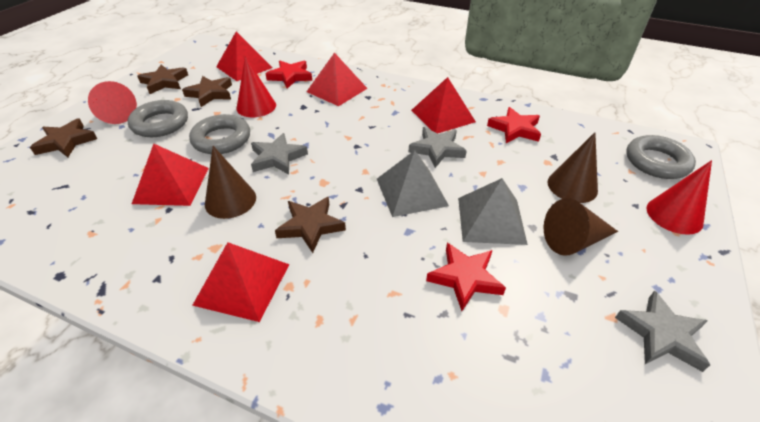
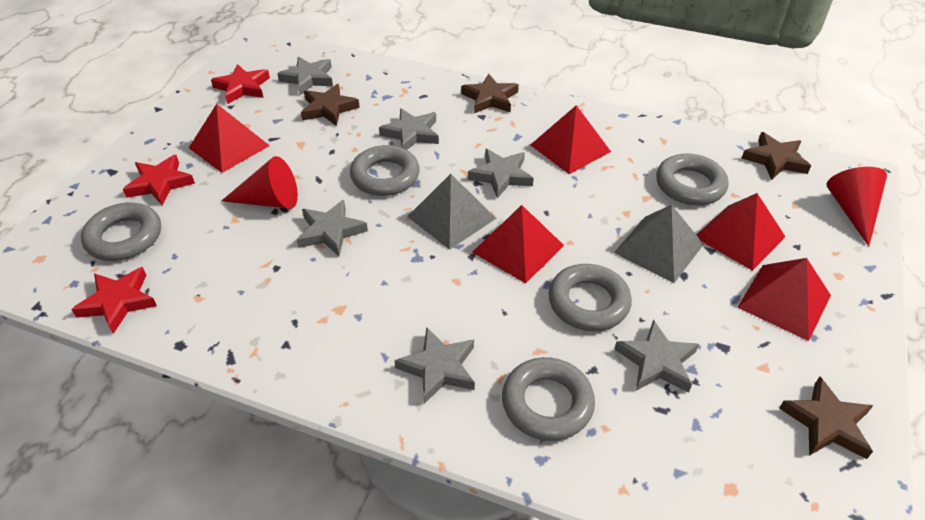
brown cone: [205,146,256,219] [544,198,618,256] [548,132,598,203] = 3 -> none = 0
grey ring: [127,100,188,137] [189,114,250,154] [626,135,696,179] = 3 -> [81,203,161,261] [350,145,420,196] [502,357,595,441] [549,264,632,331] [656,153,728,205] = 5
grey star: [251,133,308,175] [409,127,467,168] [615,290,710,372] = 3 -> [277,56,333,95] [296,200,368,256] [379,108,439,150] [395,327,475,404] [468,149,534,198] [614,319,699,392] = 6
red cone: [88,81,137,124] [236,56,276,117] [647,160,712,235] = 3 -> [222,156,298,209] [827,167,887,247] = 2

